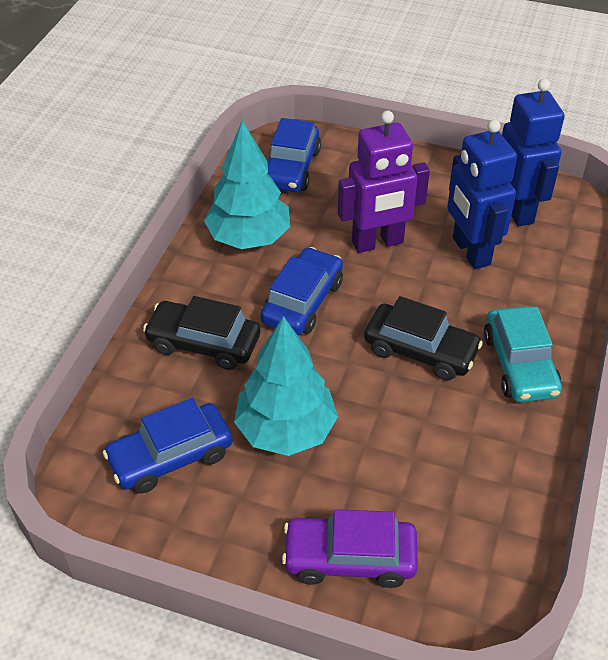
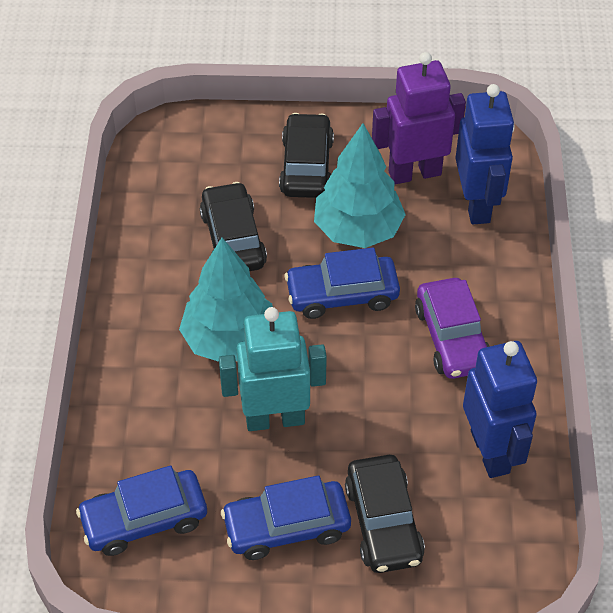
black car: [143,296,260,370] [364,296,483,381] = 2 -> [200,182,267,271] [279,113,334,198] [345,455,425,573] = 3
turquoise car: [484,306,562,402] = 1 -> none = 0
turquoise robot: none = 0 -> [219,307,327,431] = 1

